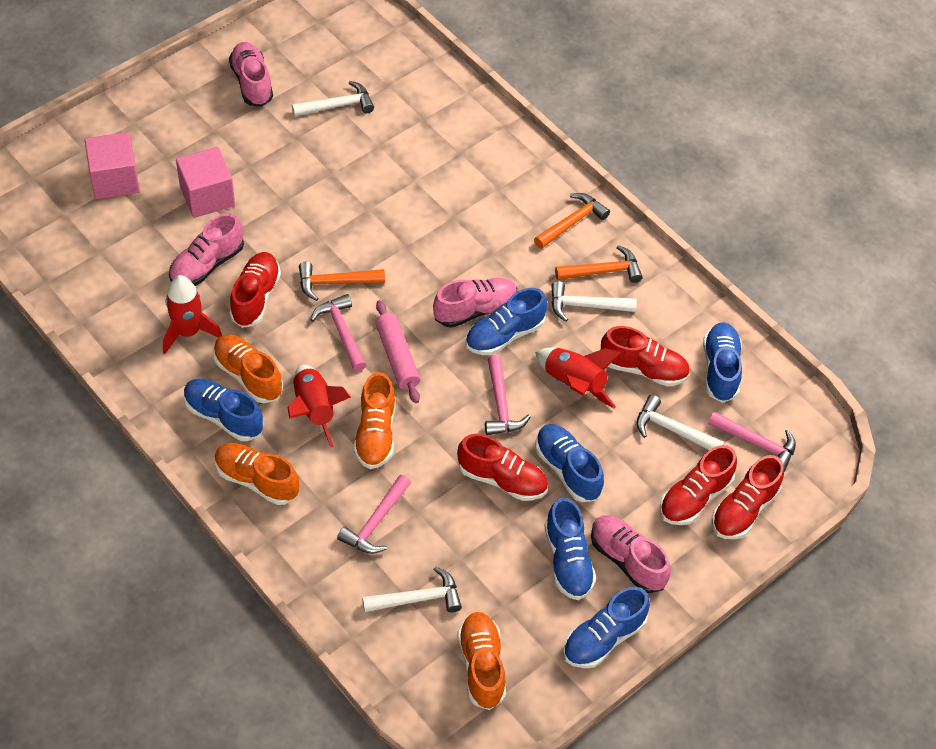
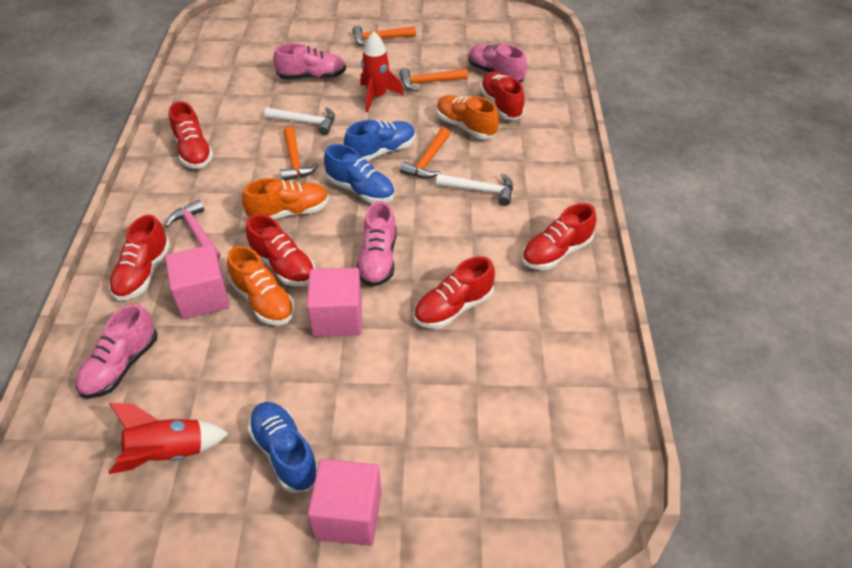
blue shoe: [184,379,263,441] [465,288,547,355] [536,424,604,502] [544,498,596,600] [563,587,650,668] [703,322,742,403] = 6 -> [248,402,318,493] [324,144,395,203] [344,120,416,161] = 3
orange hammer: [299,262,385,301] [534,193,610,249] [555,245,643,283] = 3 -> [280,126,319,181] [352,25,416,46] [399,68,468,92] [400,127,450,179] = 4
orange shoe: [213,334,283,403] [215,443,299,505] [354,372,395,469] [457,612,506,710] = 4 -> [227,246,295,325] [242,178,329,219] [436,95,499,139] = 3
pink cube: [85,132,140,199] [176,147,235,218] = 2 -> [165,244,230,319] [307,268,362,337] [308,459,382,546] = 3
pink hammer: [310,294,366,371] [337,475,411,554] [485,355,531,435] [708,411,796,472] = 4 -> [165,200,221,259] = 1
pink rolling pin: [375,300,420,403] = 1 -> none = 0
red rocket: [163,275,222,354] [288,365,351,448] [535,348,622,408] = 3 -> [109,403,229,474] [361,31,404,112] = 2
red shoe: [229,252,281,328] [457,434,548,501] [601,326,690,386] [660,445,737,525] [712,455,784,539] = 5 -> [109,215,170,301] [169,101,213,169] [246,214,315,286] [414,256,495,329] [480,71,525,120] [522,203,597,270] = 6
white hammer: [292,81,374,117] [362,566,462,612] [551,281,637,322] [637,395,724,450] = 4 -> [265,107,335,135] [436,173,513,206] = 2

